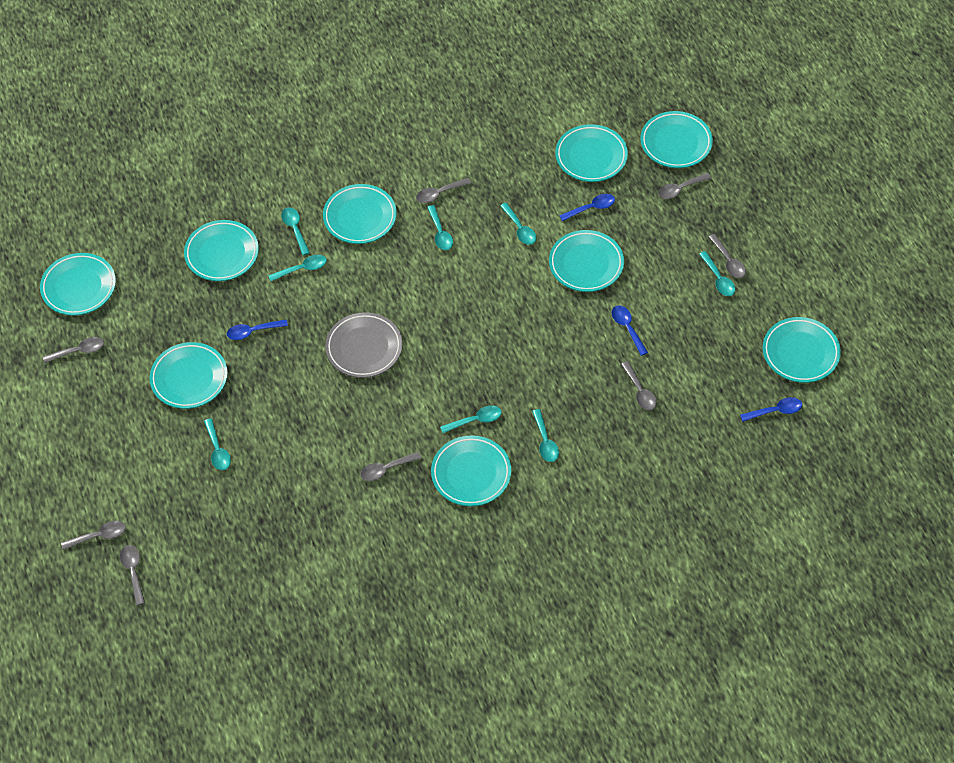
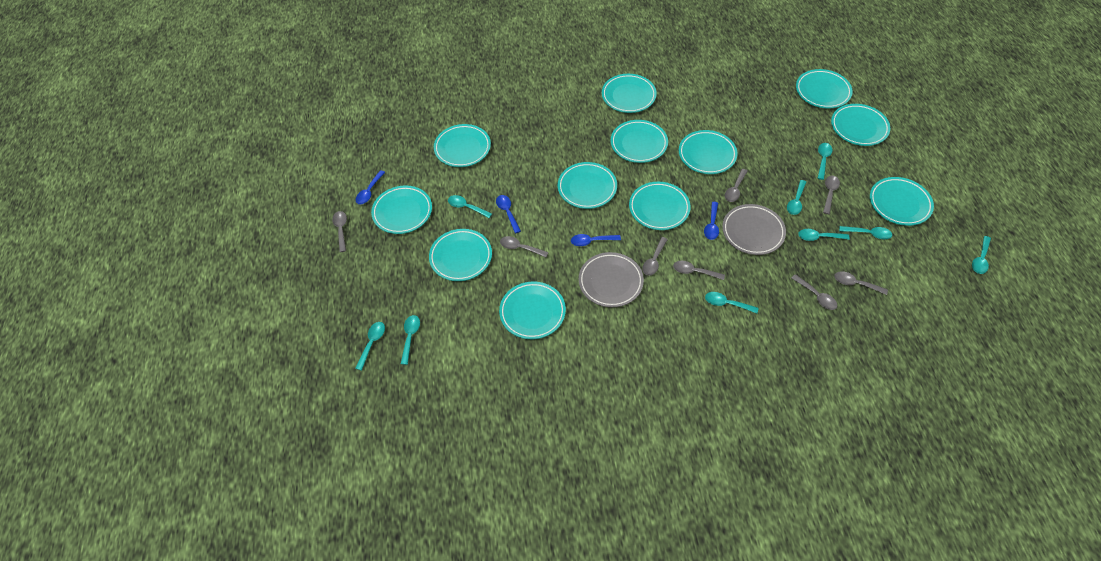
grey plate: [325,312,402,378] = 1 -> [579,252,644,307] [722,204,786,255] = 2
turquoise plate: [40,253,116,316] [149,342,228,409] [184,220,259,281] [323,184,397,244] [431,435,511,506] [549,230,624,292] [555,124,628,182] [640,111,713,168] [763,317,841,383] = 9 -> [371,186,432,234] [429,229,492,281] [434,124,491,167] [499,282,566,339] [558,162,617,209] [602,74,657,113] [611,120,668,163] [629,182,691,230] [679,130,738,174] [796,69,853,109] [831,104,890,146] [870,177,934,226] = 12
turquoise spoon: [204,418,231,470] [268,255,327,281] [281,207,310,255] [427,205,453,250] [440,405,502,433] [500,203,536,245] [532,409,559,462] [699,251,735,296] = 8 -> [355,322,385,371] [401,315,420,365] [448,195,492,218] [705,292,758,313] [787,180,806,215] [798,229,850,241] [818,143,832,180] [839,226,892,239] [972,236,991,274] = 9

